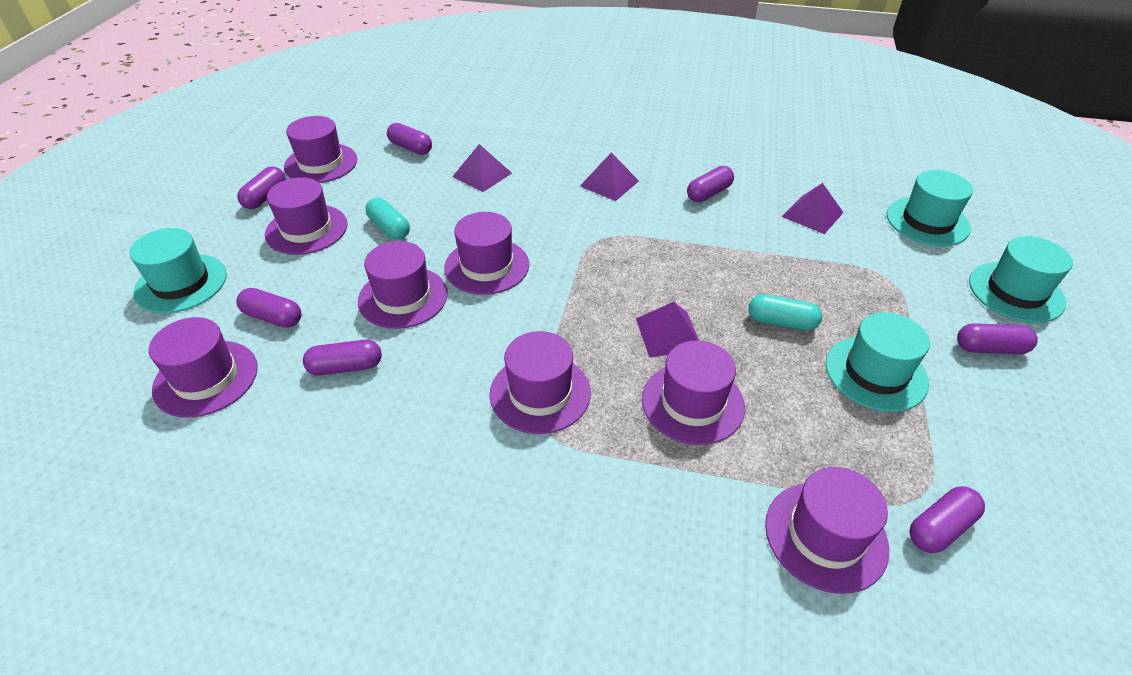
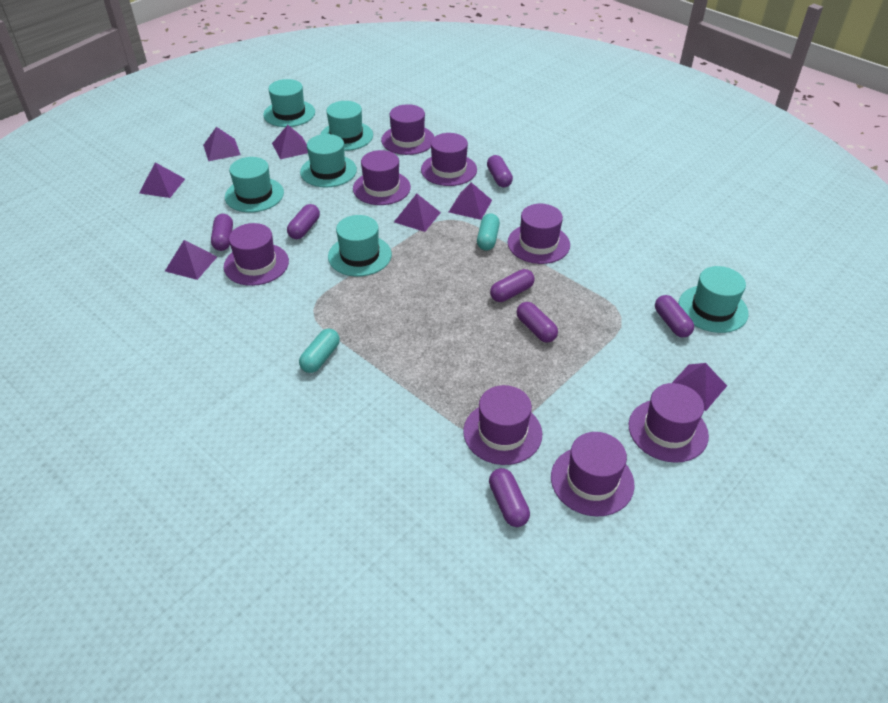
purple pyramid: [452,144,512,192] [580,153,639,201] [636,302,699,358] [782,183,844,234] = 4 -> [139,162,185,198] [165,240,217,280] [203,127,241,161] [272,125,308,159] [394,194,441,232] [449,182,492,220] [672,363,727,411] = 7
turquoise hat: [130,228,227,313] [826,312,930,412] [887,170,973,246] [969,236,1073,323] = 4 -> [225,157,284,213] [263,79,315,127] [300,134,357,187] [320,101,373,151] [328,215,392,277] [679,266,749,333] = 6

